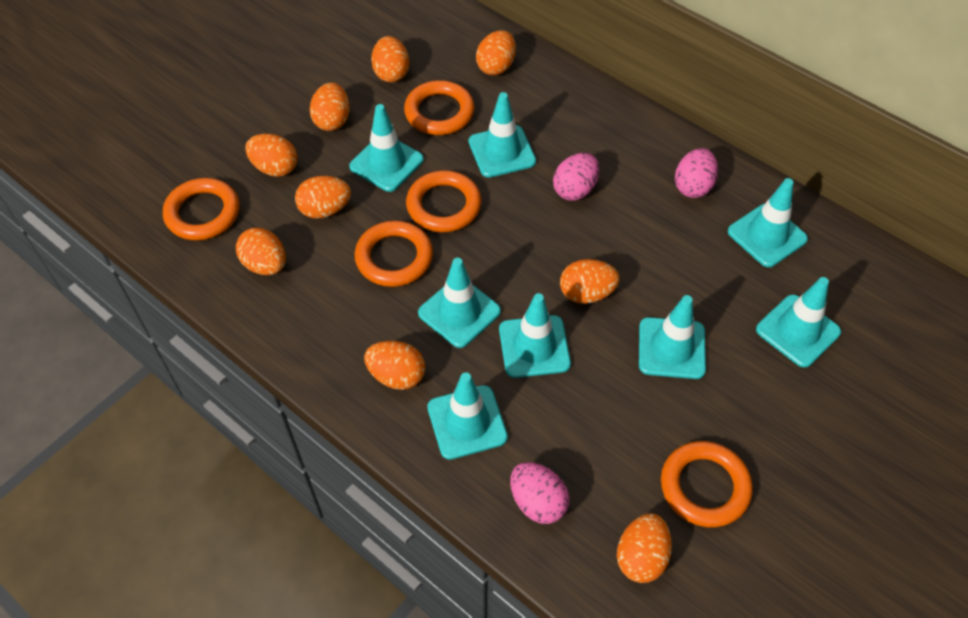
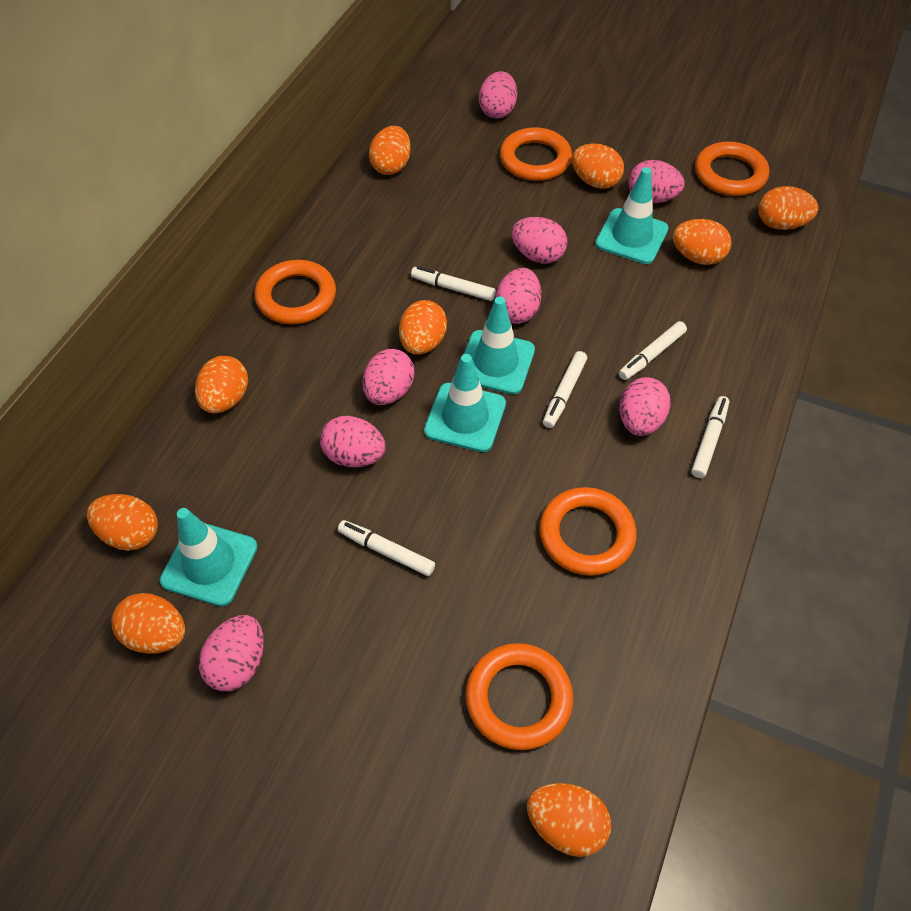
pink egg: [510,462,569,524] [553,153,599,201] [675,148,718,198] = 3 -> [199,615,264,691] [320,416,386,467] [362,349,414,405] [479,71,517,119] [495,268,541,324] [511,217,567,264] [619,377,671,436] [628,160,685,203] = 8
turquoise traffic cone: [349,104,424,192] [418,258,501,348] [427,372,508,460] [469,92,536,178] [499,293,571,378] [639,295,706,379] [728,178,808,267] [756,277,841,368] = 8 -> [160,508,257,606] [424,354,506,452] [464,297,535,395] [595,167,669,264] = 4
white marker: none = 0 -> [338,520,435,576] [411,266,496,301] [543,351,587,428] [619,321,687,380] [691,396,729,478] = 5

